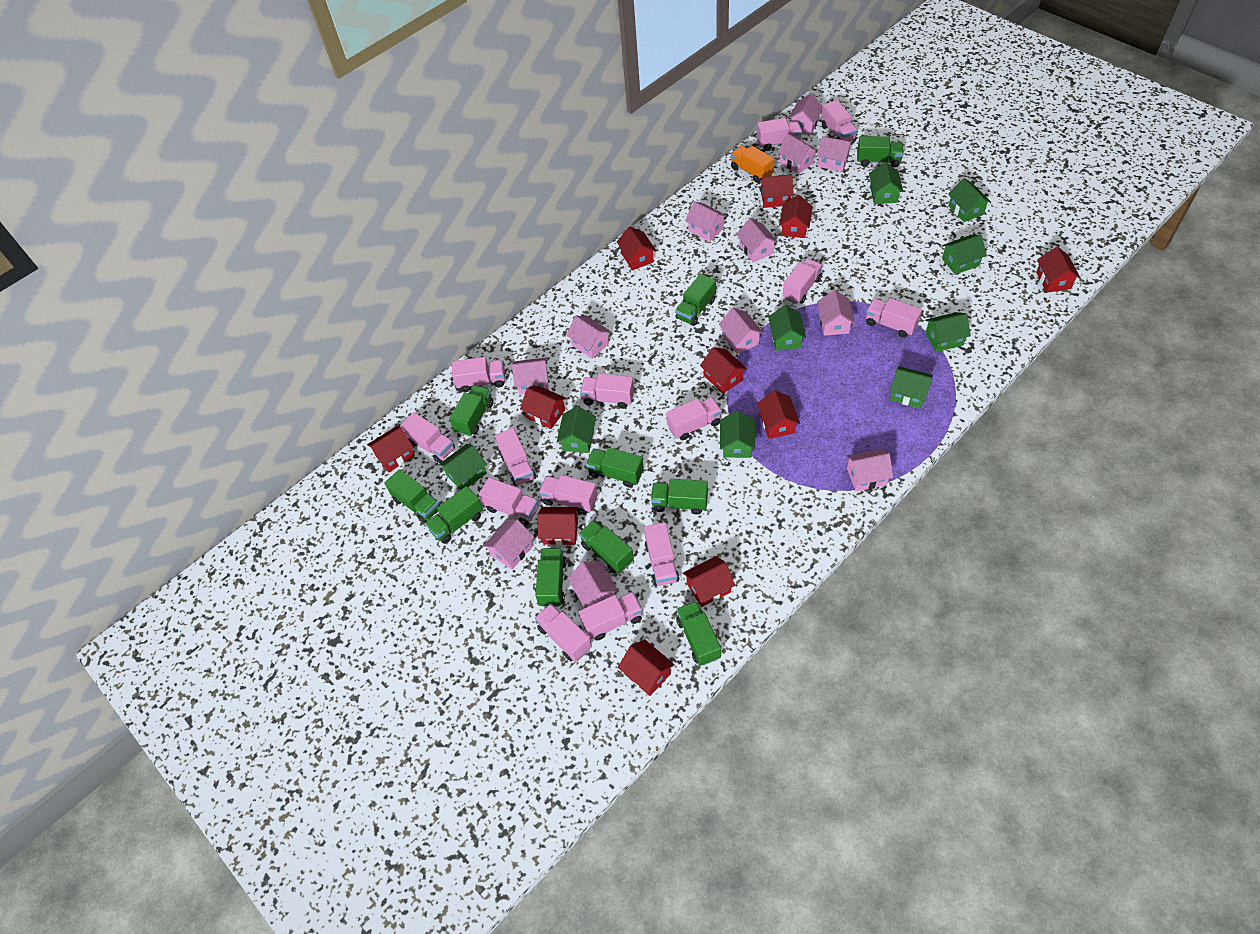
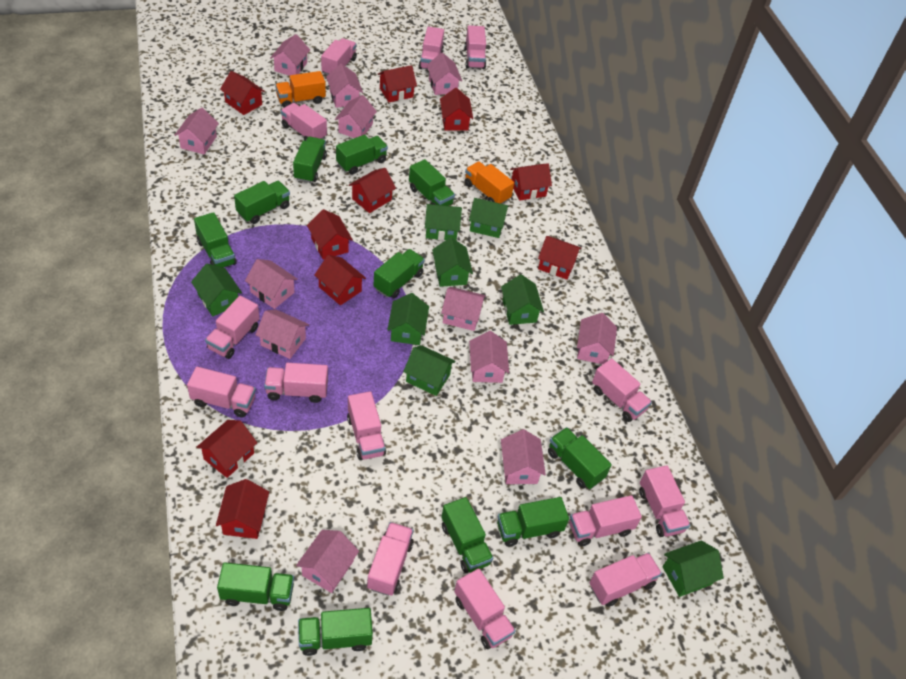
green house: [439,444,487,490] [557,406,596,453] [720,411,755,458] [768,305,806,351] [869,162,903,204] [890,366,933,408] [925,312,971,352] [942,235,987,275] [948,178,991,222] = 9 -> [191,263,242,317] [387,293,429,345] [403,345,456,396] [425,204,462,240] [432,237,473,287] [469,198,509,238] [501,274,544,325] [663,540,724,597] = 8
green truck: [384,469,440,523] [425,486,483,544] [449,385,494,436] [535,548,567,607] [579,520,634,574] [586,448,644,488] [651,479,708,515] [675,274,716,326] [676,601,721,666] [857,136,904,167] = 10 -> [194,212,237,268] [217,562,294,611] [234,181,290,224] [293,137,327,183] [298,608,373,656] [336,135,388,175] [373,249,425,298] [409,159,455,206] [441,497,493,573] [497,497,569,547] [548,427,612,489] = 11
orange truck: [731,146,774,183] = 1 -> [275,71,326,108] [465,161,514,204] = 2
red house: [367,426,415,472] [520,386,567,429] [537,507,578,545] [617,226,656,270] [618,639,675,696] [683,556,735,607] [700,347,747,393] [757,390,800,439] [760,174,793,208] [779,195,813,238] [1036,247,1080,293] = 11 -> [197,420,257,478] [216,479,269,539] [220,71,265,115] [307,209,353,259] [315,255,366,305] [349,168,396,213] [378,65,417,102] [440,88,473,131] [510,163,552,201] [538,236,582,280] = 10

